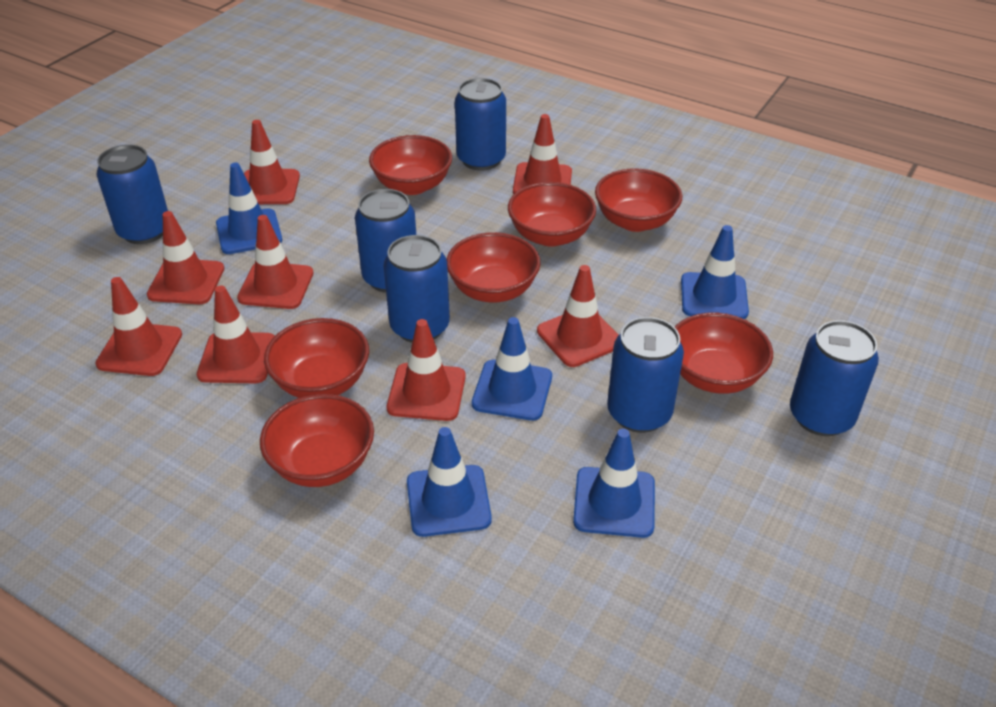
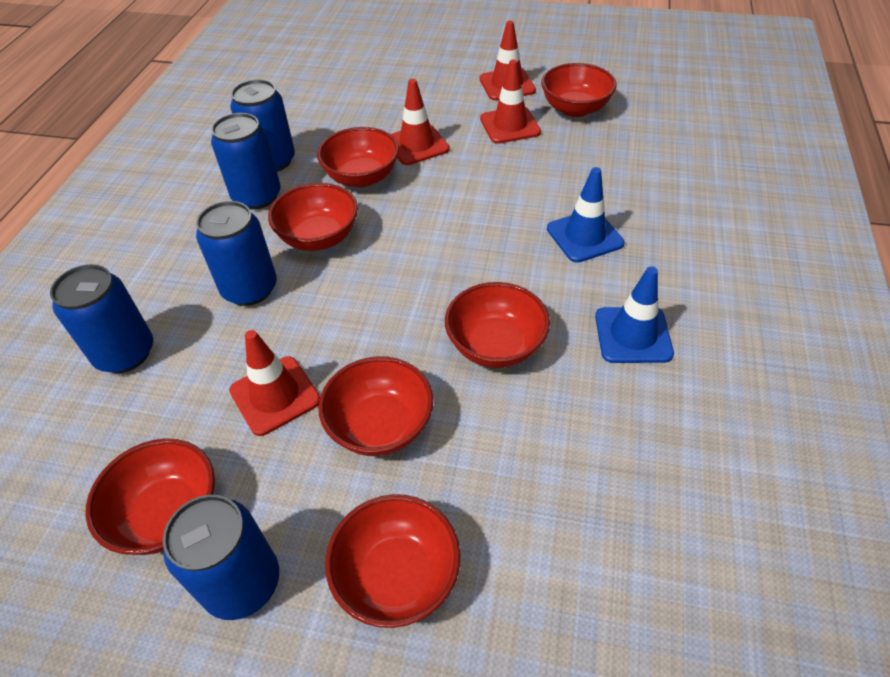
blue can: [97,145,168,244] [355,189,416,293] [383,235,450,343] [455,78,506,171] [607,317,684,433] [790,320,879,436] = 6 -> [50,264,153,373] [163,495,279,620] [196,201,277,306] [211,113,281,210] [230,79,295,172] = 5
blue traffic cone: [216,163,282,254] [407,427,492,537] [472,317,552,421] [573,429,655,538] [681,225,749,319] = 5 -> [547,167,625,263] [595,266,674,363] = 2
red traffic cone: [95,277,182,376] [147,211,224,304] [197,286,275,383] [237,215,314,309] [244,120,300,204] [387,319,466,421] [513,114,572,194] [537,265,619,367] = 8 -> [229,330,320,436] [391,79,450,165] [479,21,536,101] [480,60,541,144] = 4

